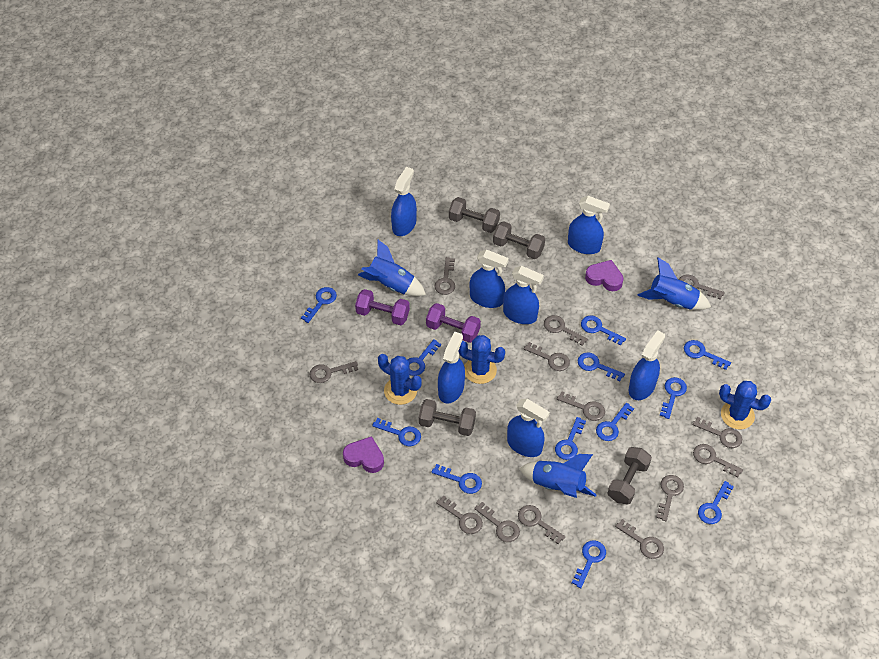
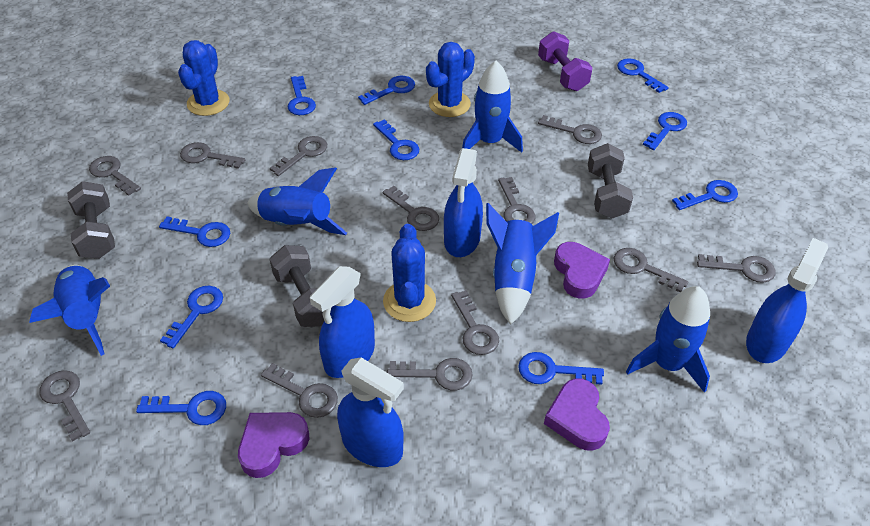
blue key: [301,287,337,323] [372,418,421,446] [408,339,441,376] [432,464,482,494] [555,417,586,460] [571,540,606,588] [578,352,625,381] [581,315,626,346] [596,403,634,441] [660,377,687,419] [684,340,731,370] [698,481,734,524] = 12 -> [136,391,226,425] [159,216,230,247] [160,286,223,348] [288,76,316,115] [358,76,415,105] [373,119,419,160] [518,352,604,385] [617,58,669,93] [643,112,687,150] [672,180,738,210] = 10
blue rocket: [358,240,426,296] [519,454,596,498] [637,257,711,310] = 3 -> [30,264,110,356] [247,168,347,235] [462,61,523,153] [486,203,559,325] [626,286,710,393] = 5
blue spray bottle: [391,167,417,236] [438,332,465,404] [470,249,509,308] [503,266,544,324] [507,399,550,457] [568,196,610,254] [629,330,665,400] = 7 -> [310,266,375,378] [337,357,404,467] [444,148,483,257] [746,238,828,363] = 4
grey dumbbell: [419,399,476,436] [449,197,500,233] [493,221,545,259] [607,447,652,505] = 4 -> [67,181,115,259] [269,245,324,327] [588,143,633,219] = 3
grey key: [309,361,358,383] [434,257,455,295] [436,495,483,534] [474,502,520,542] [518,505,565,544] [524,342,570,371] [544,315,588,346] [557,391,605,421] [615,519,664,559] [656,475,684,521] [679,275,725,300] [693,417,742,448] [693,444,743,477] = 13 -> [39,370,90,442] [89,156,141,196] [180,142,245,169] [261,363,338,418] [270,136,327,176] [383,186,439,231] [387,358,473,391] [451,290,499,355] [498,177,535,224] [538,115,602,144] [613,248,688,292] [697,254,776,283] = 12
purple dumbbell: [355,289,410,325] [426,303,481,343] = 2 -> [538,31,593,91] = 1
purple heart: [343,436,384,473] [585,260,623,291] = 2 -> [238,412,309,478] [544,378,610,451] [554,242,610,299] = 3

